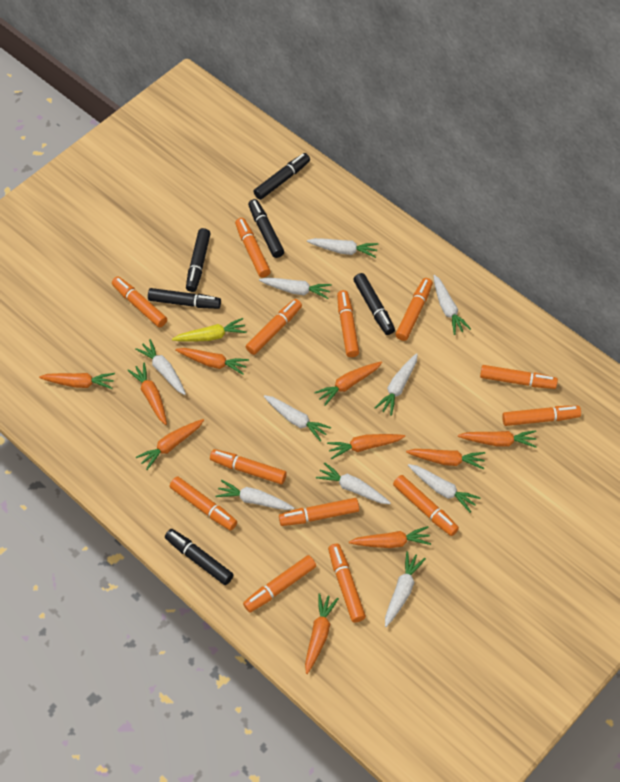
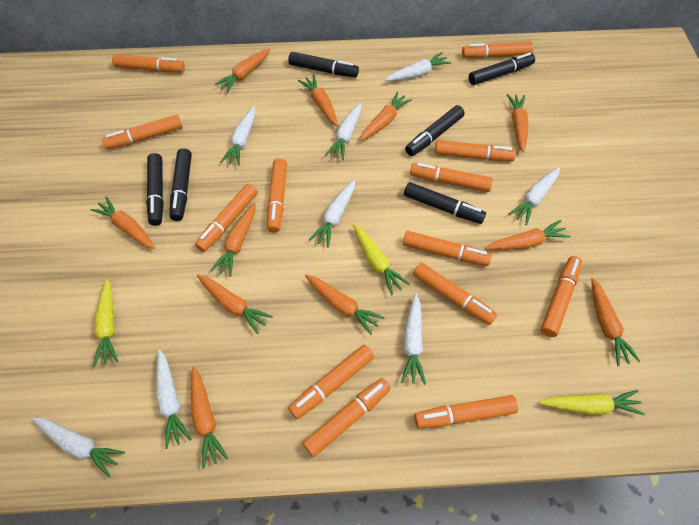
orange carrot: [39,373,115,389] [127,363,167,425] [136,419,204,470] [175,348,249,375] [305,593,339,674] [314,361,382,406] [327,434,405,459] [349,526,431,548] [406,449,485,470] [458,430,537,448] = 10 -> [90,196,155,249] [191,366,229,469] [197,274,273,334] [210,203,256,277] [215,48,270,93] [298,74,338,127] [305,275,385,335] [360,92,412,141] [485,220,571,250] [507,94,528,152] [591,278,641,366] = 11
white carrot: [135,339,186,395] [215,480,294,510] [259,277,332,299] [264,395,331,442] [307,238,379,258] [316,462,391,504] [375,353,418,416] [385,551,426,627] [408,464,480,513] [433,275,471,335] = 10 -> [32,418,125,478] [156,350,191,449] [221,106,256,166] [309,180,355,247] [325,103,361,160] [385,52,451,81] [401,294,426,385] [509,167,560,225] = 8
yellow carrot: [172,318,247,342] = 1 -> [93,279,118,367] [353,224,410,295] [539,390,645,415] = 3

